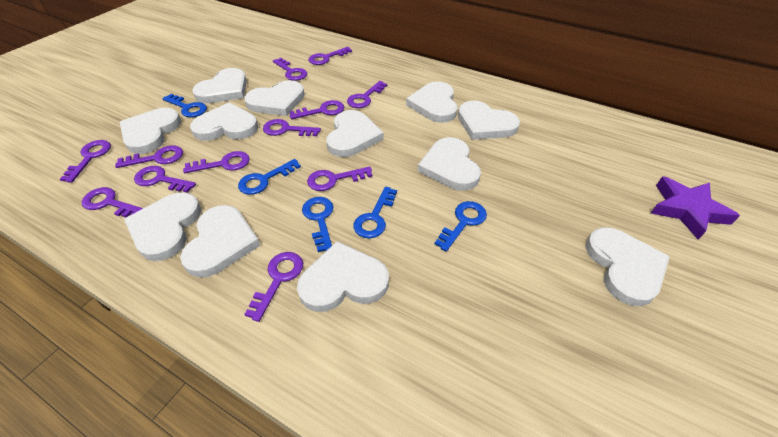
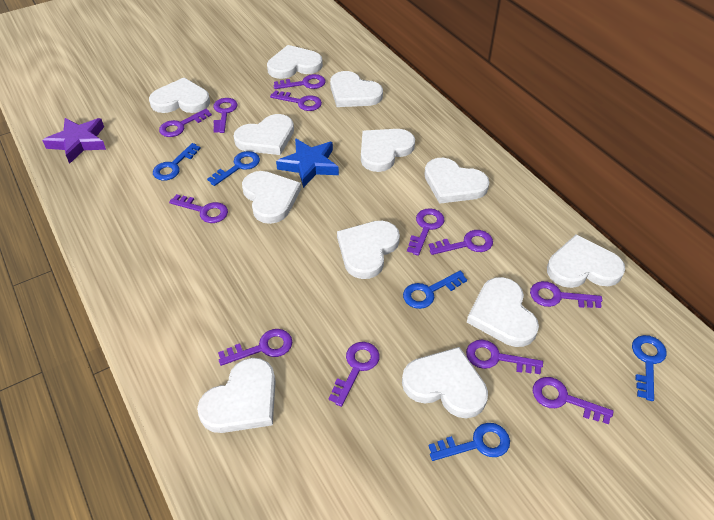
blue star: none = 0 -> [276,138,339,188] = 1

